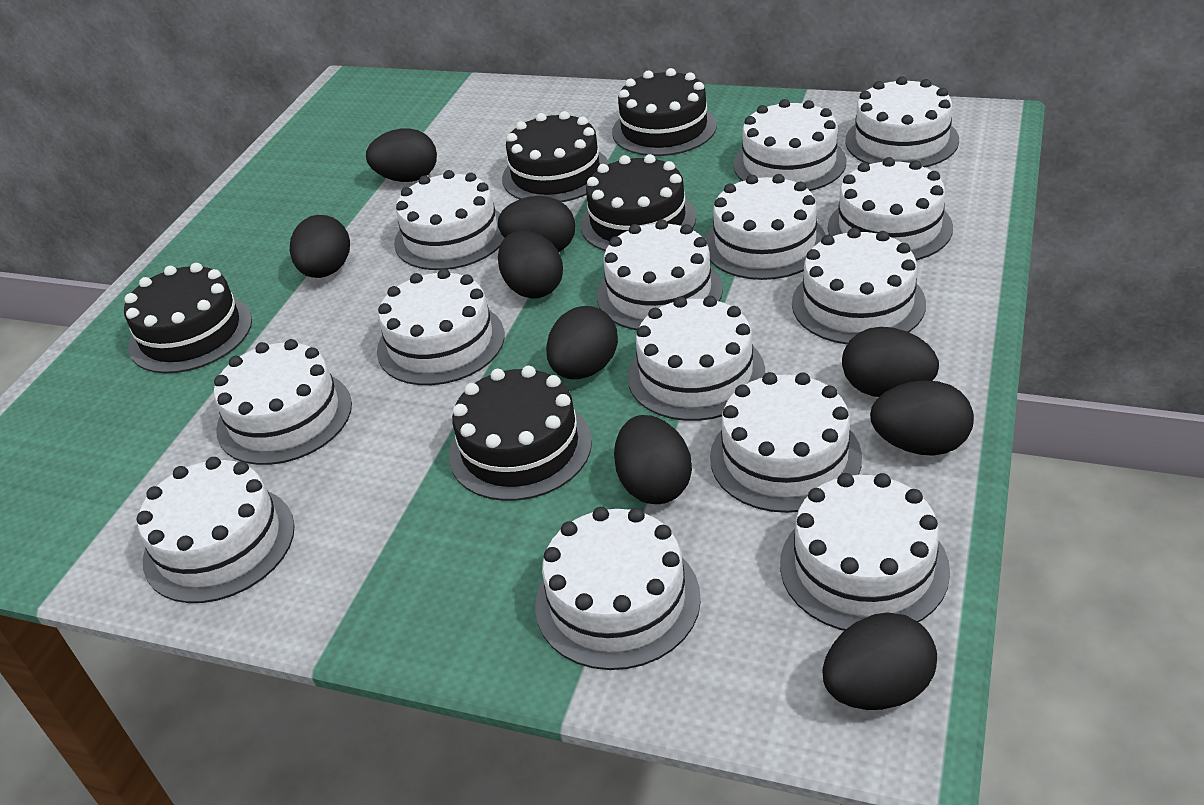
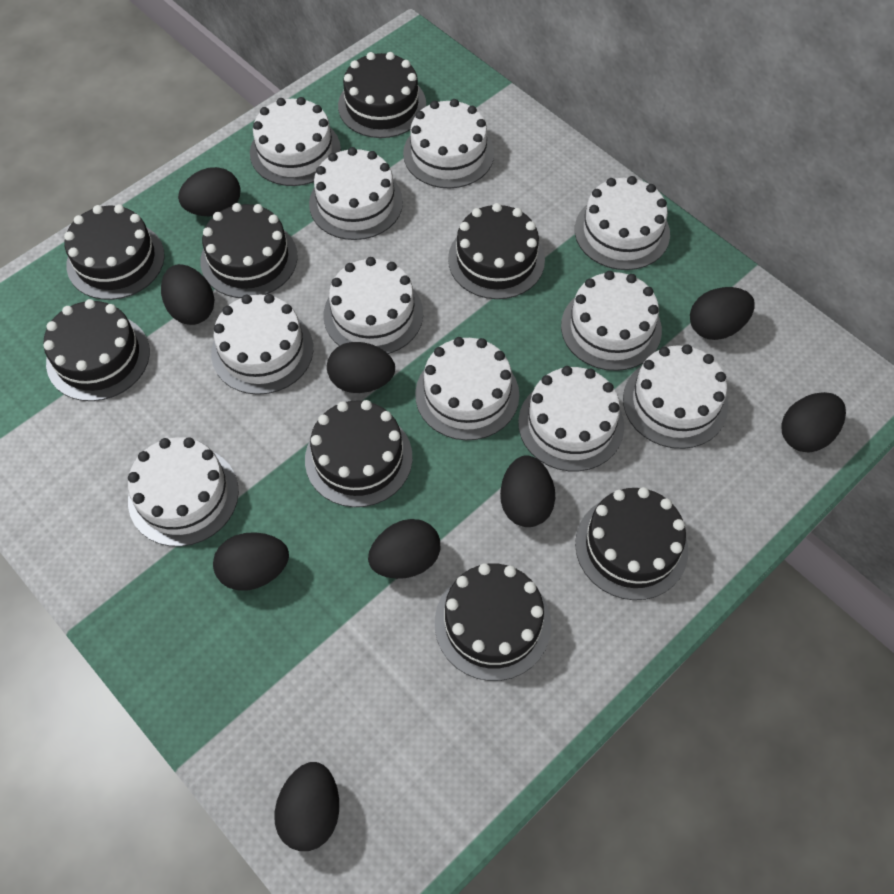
black cake: [124,263,252,373] [449,366,592,501] [502,111,609,202] [580,154,696,251] [612,68,717,156] = 5 -> [43,299,150,401] [64,205,165,300] [200,203,298,298] [305,400,412,507] [338,52,426,138] [435,563,551,681] [448,203,545,299] [575,487,688,600] = 8
white cake: [137,457,295,603] [214,339,352,465] [377,269,505,385] [394,170,504,270] [535,507,701,670] [597,219,723,330] [627,296,765,421] [705,174,826,280] [710,372,862,513] [734,99,846,191] [780,473,950,631] [792,228,926,344] [828,157,953,260] [845,77,959,167] = 14 -> [128,437,239,547] [211,294,313,395] [250,97,341,186] [309,147,403,240] [324,257,423,354] [403,99,494,189] [415,337,519,440] [518,366,624,471] [561,271,662,371] [575,176,670,270] [623,344,728,449] = 11

